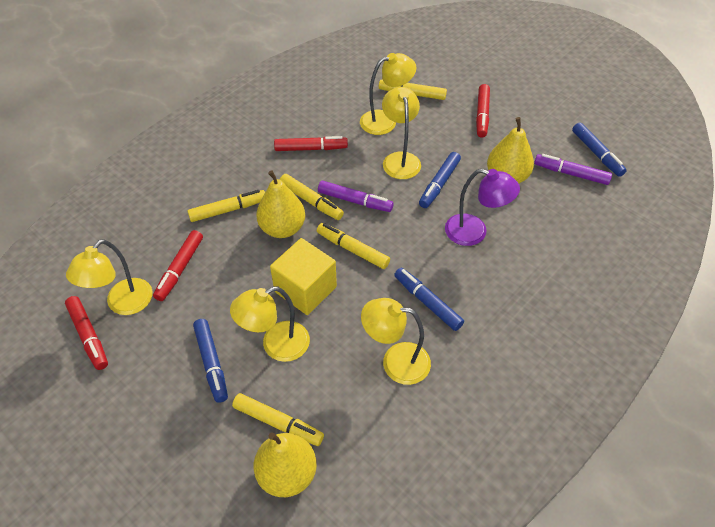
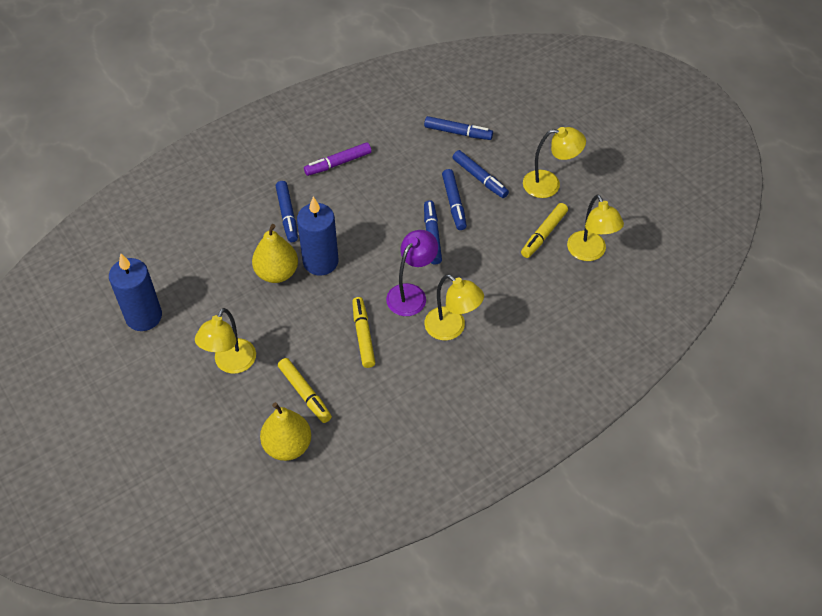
blue candle: none = 0 -> [109,253,162,331] [297,197,338,276] = 2
blue marker: [193,319,228,403] [394,268,464,331] [419,152,461,208] [572,123,627,177] = 4 -> [276,181,298,242] [424,116,493,140] [424,200,442,264] [442,169,467,230] [453,150,509,198] = 5
purple marker: [318,181,394,212] [534,154,612,185] = 2 -> [304,142,371,176] = 1
red marker: [65,296,108,370] [153,230,203,301] [274,136,348,151] [476,84,490,138] = 4 -> none = 0
yellow cube: [270,238,337,315] = 1 -> none = 0
yellow lamp: [66,239,153,315] [230,286,310,362] [360,53,416,135] [361,298,431,385] [382,87,421,179] = 5 -> [195,308,256,374] [424,274,484,340] [523,127,586,198] [567,194,624,261] = 4
yellow marker: [187,190,265,222] [232,393,324,446] [280,174,344,220] [317,223,390,269] [379,80,447,100] = 5 -> [278,358,332,423] [352,297,375,368] [521,203,568,258] = 3
yellow pear: [254,432,317,497] [256,170,305,238] [487,117,534,183] = 3 -> [252,224,298,283] [260,402,311,461] = 2

